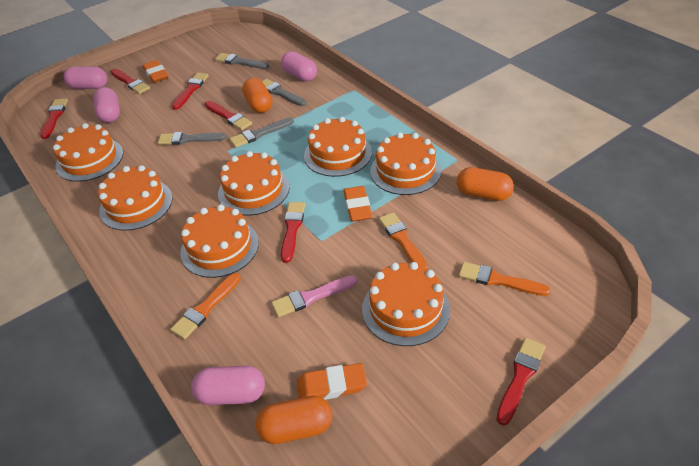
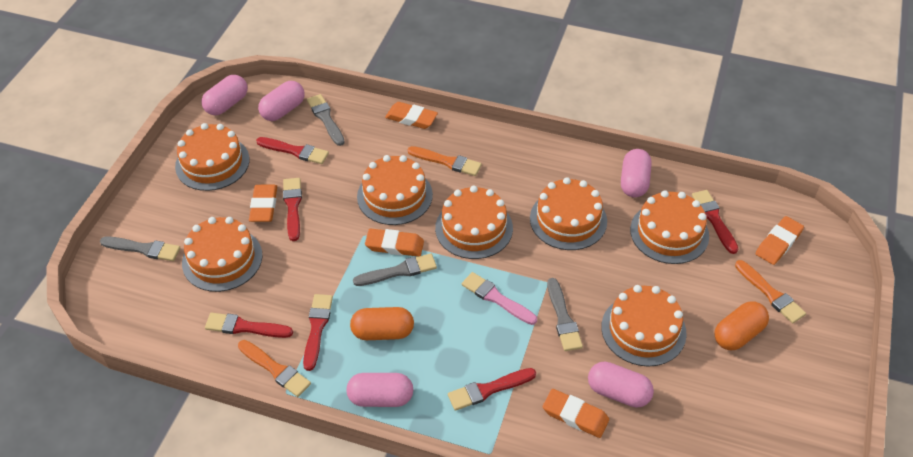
orange capsule: [242,78,272,113] [256,396,332,444] [457,167,514,201] = 3 -> [350,307,414,340] [714,301,769,351] = 2
orange eraser: [143,60,168,83] [297,363,367,400] [343,186,372,222] = 3 -> [249,185,277,222] [365,228,424,257] [385,102,438,129] [543,389,609,438] [756,216,804,265] = 5
pink capsule: [64,66,107,89] [93,87,120,123] [191,366,265,405] [281,51,317,82] = 4 -> [201,75,248,116] [258,81,305,121] [346,373,413,407] [588,362,654,408] [621,149,652,198] = 5

